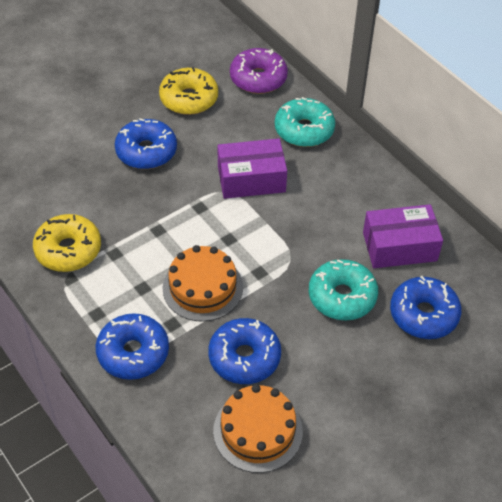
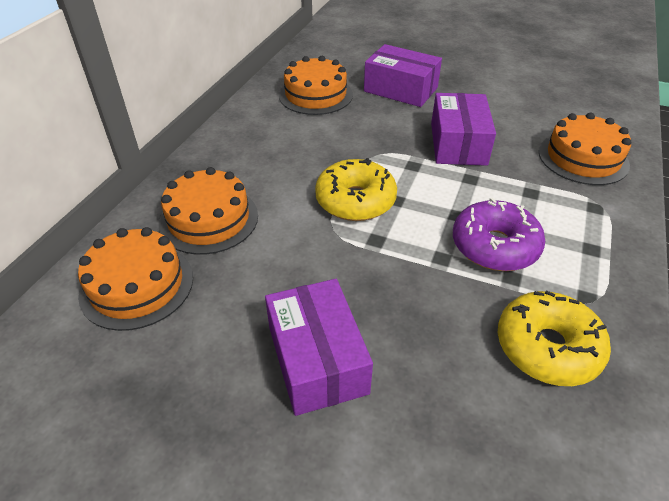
blue donut: [96,313,169,380] [115,118,177,169] [208,318,281,384] [390,276,461,339] = 4 -> none = 0
orange cake: [163,245,243,322] [213,384,303,473] = 2 -> [78,227,193,331] [159,167,258,255] [279,56,353,115] [539,112,631,185] = 4
purple box: [217,138,287,199] [363,204,443,268] = 2 -> [265,279,373,416] [364,44,442,107] [431,93,496,166] = 3
turquoise donut: [275,97,335,147] [309,259,378,320] = 2 -> none = 0

